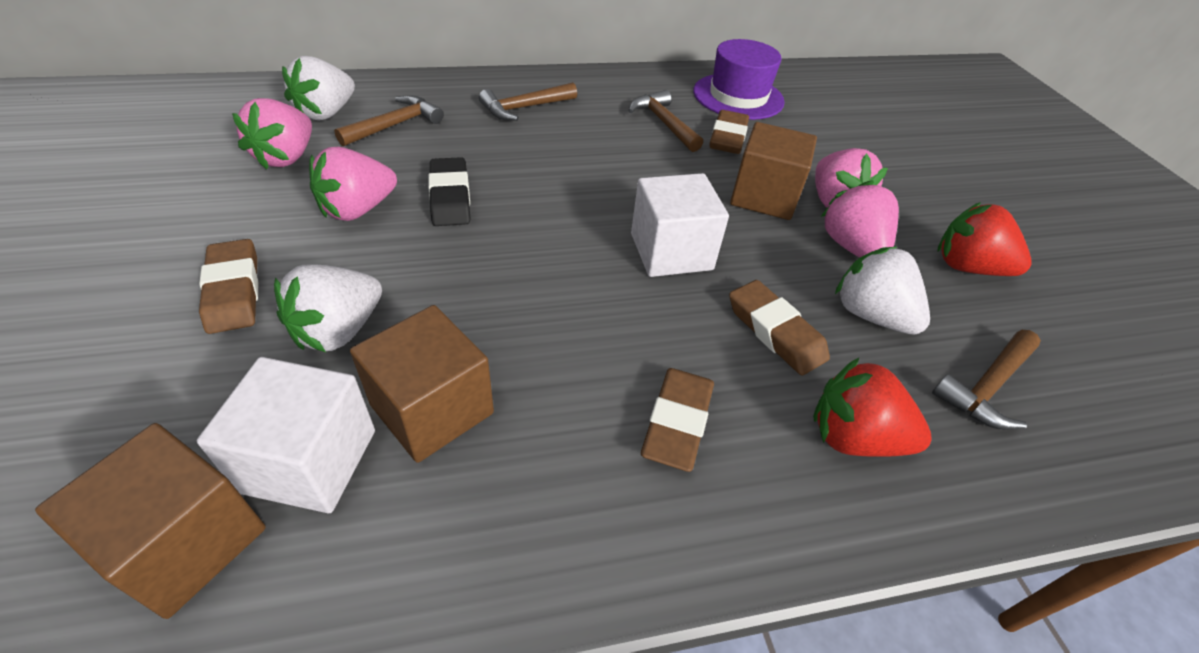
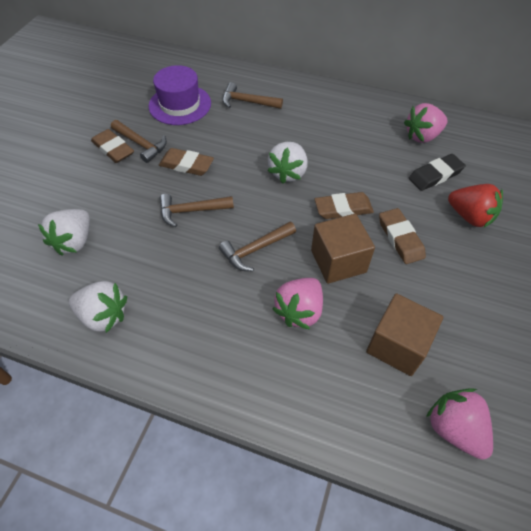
brown cube: [35,423,266,619] [350,305,494,463] [730,122,817,220] = 3 -> [311,214,375,284] [366,293,443,376] = 2
pink strawberry: [232,98,312,170] [309,147,397,221] [815,148,888,208] [821,180,899,258] = 4 -> [272,278,323,330] [404,103,448,143] [426,388,493,460] = 3
red strawberry: [813,358,932,457] [937,202,1032,276] = 2 -> [448,184,503,227] = 1
white cube: [197,357,375,513] [631,173,729,277] = 2 -> none = 0

